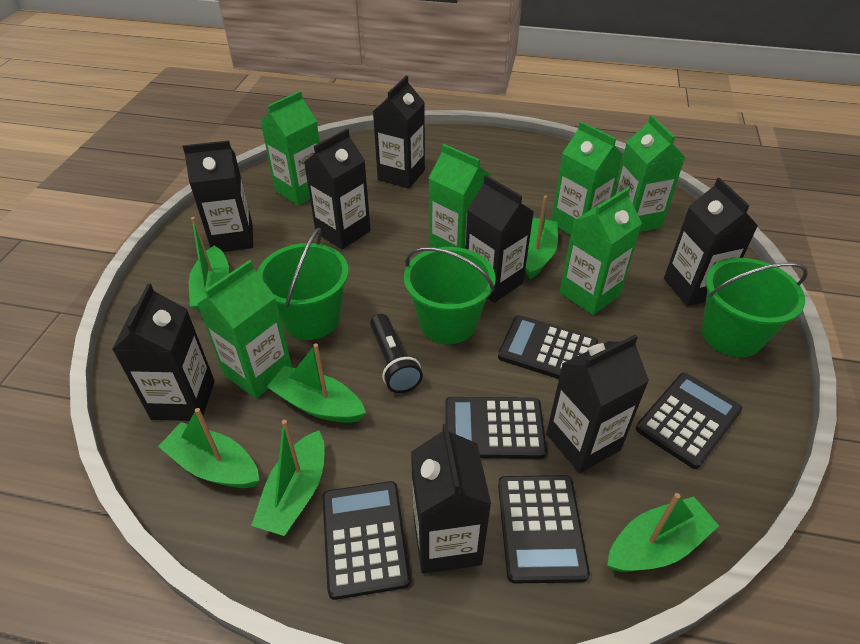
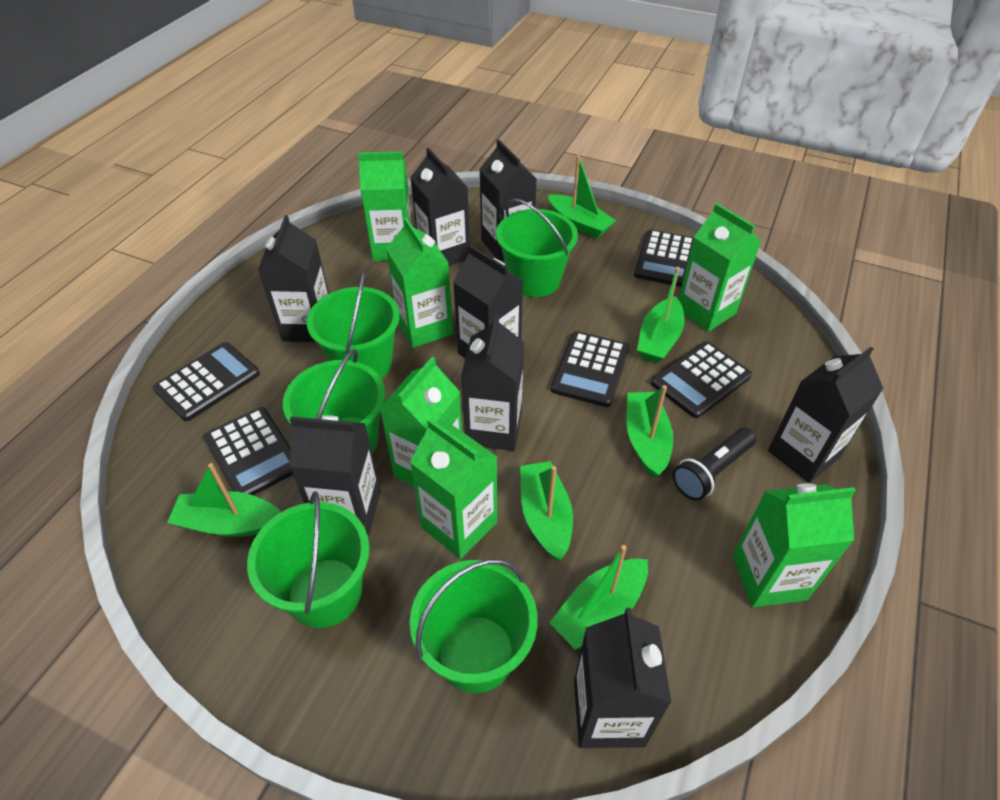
green bucket: [257,228,349,340] [404,247,496,344] [701,258,808,357] = 3 -> [247,491,370,628] [283,349,386,454] [307,271,399,379] [410,559,538,693] [496,198,578,297] = 5

